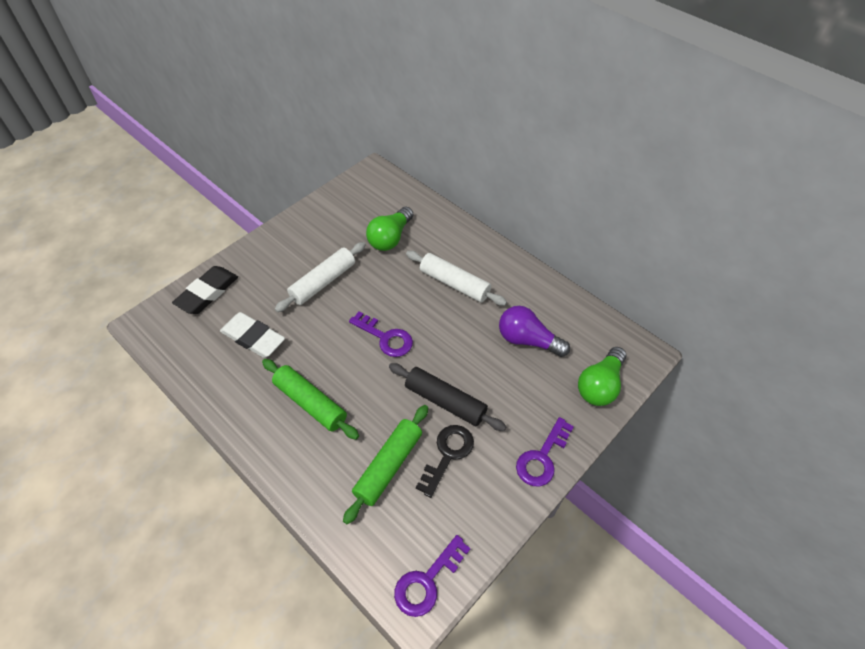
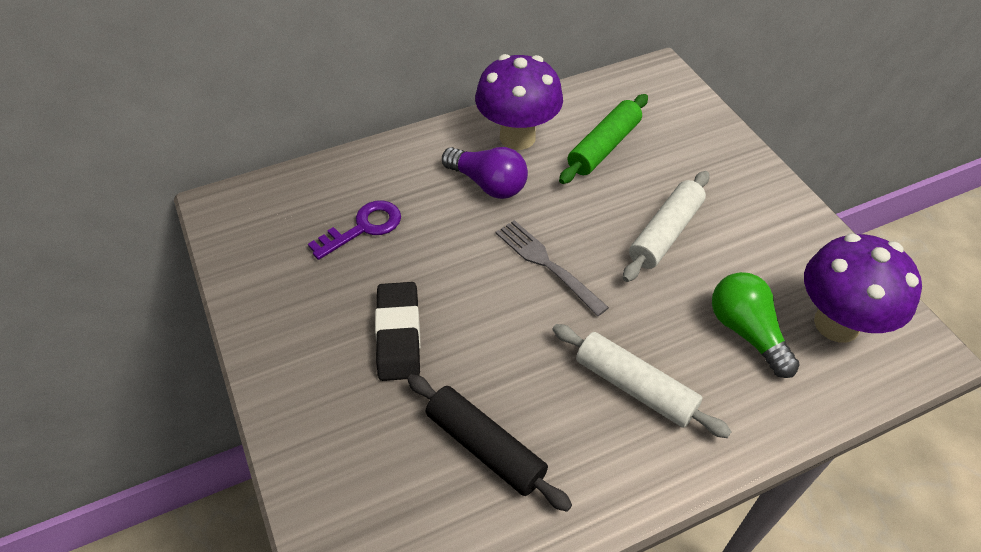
black key: [416,425,474,498] = 1 -> none = 0
green light bulb: [366,207,413,251] [578,347,626,406] = 2 -> [712,272,800,378] = 1
green rolling pin: [262,359,359,440] [343,405,428,525] = 2 -> [559,94,648,184] = 1
grey fork: none = 0 -> [496,220,609,316] = 1
purple key: [349,311,413,357] [394,535,471,617] [516,417,574,486] = 3 -> [308,200,401,260] = 1
purple mushroom: none = 0 -> [475,54,563,150] [804,233,922,342] = 2
white eraser: [220,312,285,358] = 1 -> none = 0

